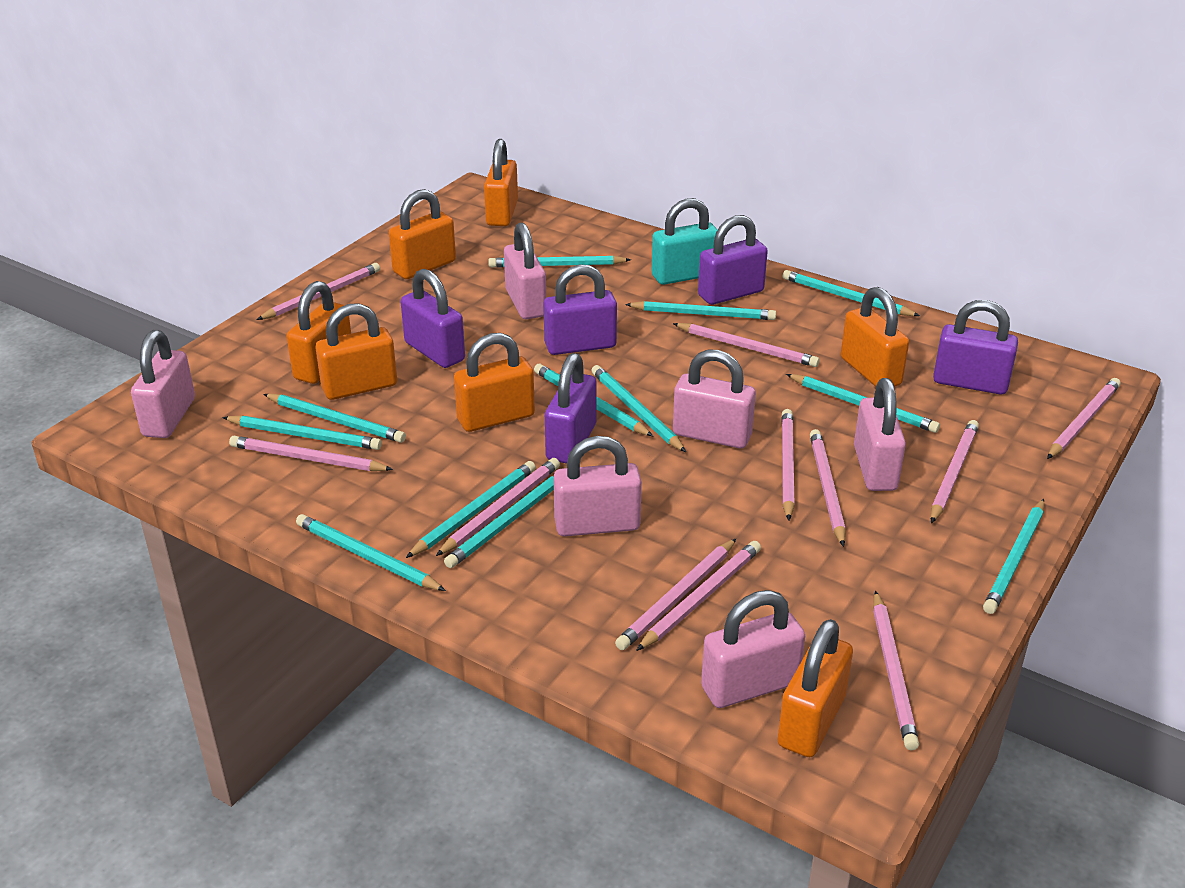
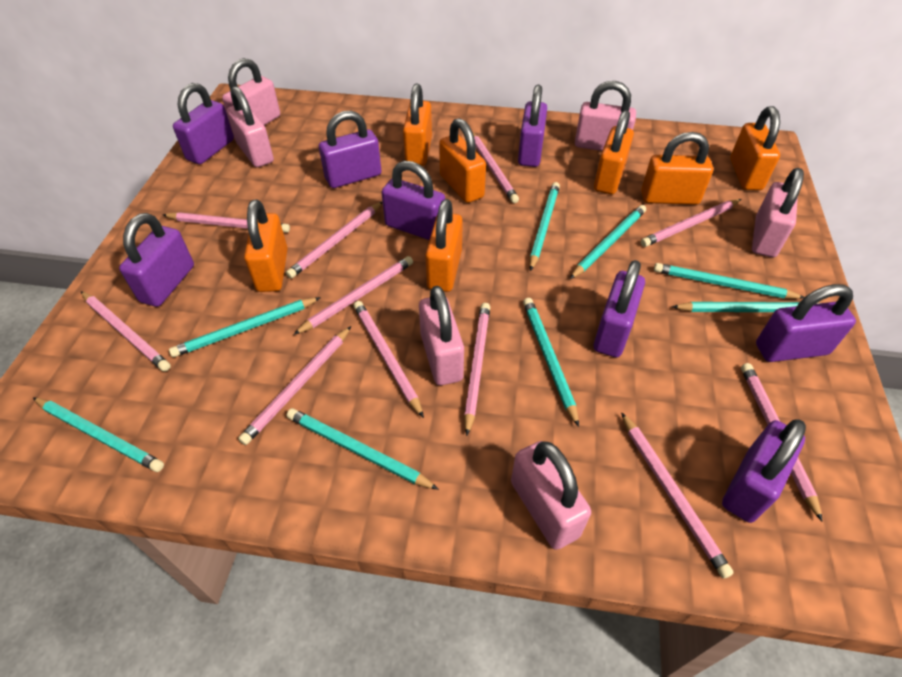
purple padlock: [401,269,465,368] [543,264,617,355] [545,353,597,464] [698,215,768,305] [933,300,1018,395] = 5 -> [119,213,194,307] [173,83,234,164] [319,111,381,188] [382,161,445,240] [518,85,547,167] [594,260,645,357] [722,419,806,523] [756,284,856,362] = 8
turquoise padlock: [652,198,718,285] = 1 -> none = 0
turquoise pencil: [222,415,382,450] [263,394,406,443] [296,514,446,591] [406,461,536,558] [444,475,554,568] [488,256,631,268] [534,364,653,436] [591,365,686,452] [625,301,776,320] [783,270,920,316] [786,374,940,433] [983,499,1044,614] = 12 -> [33,397,164,472] [169,297,321,357] [287,408,439,490] [523,298,579,427] [530,182,560,271] [570,205,646,279] [654,263,804,299] [672,302,819,312] = 8

